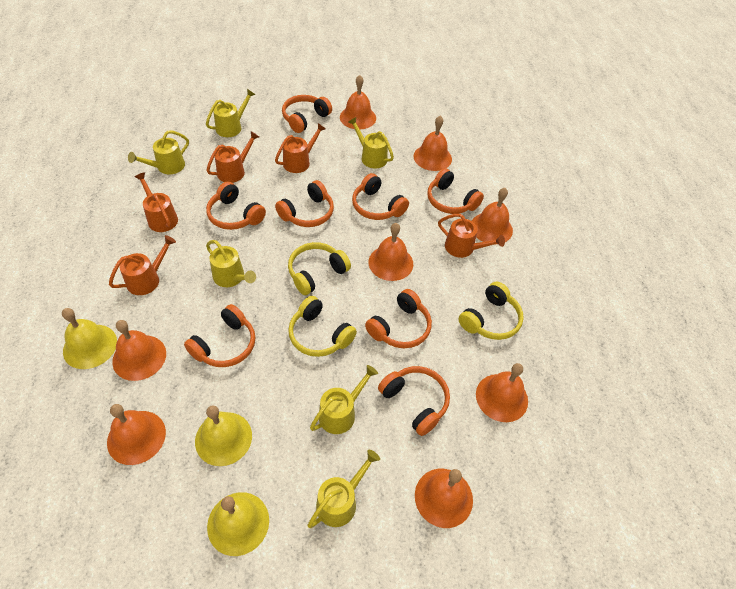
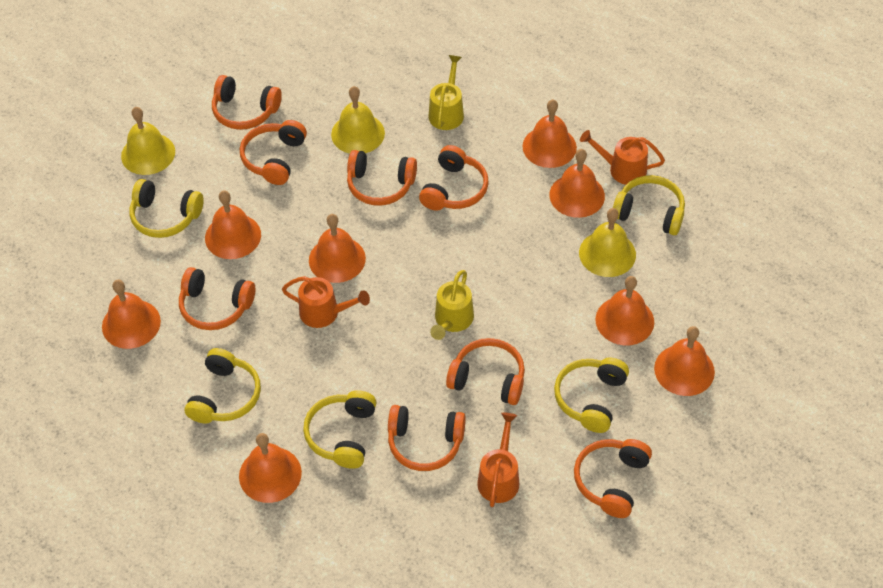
orange watering can: [109,235,176,295] [134,172,178,232] [206,131,259,183] [275,123,326,173] [438,214,505,258] = 5 -> [282,276,370,328] [477,412,519,507] [580,130,665,185] = 3
yellow headphones: [288,242,351,295] [288,296,357,357] [458,282,524,340] = 3 -> [130,179,203,238] [184,348,261,424] [303,390,376,469] [554,357,629,433] [613,175,685,235] = 5
yellow watering can: [128,130,189,174] [206,89,256,137] [206,240,256,287] [307,450,380,528] [310,365,378,434] [348,117,394,168] = 6 -> [428,55,464,130] [430,270,474,340] = 2

